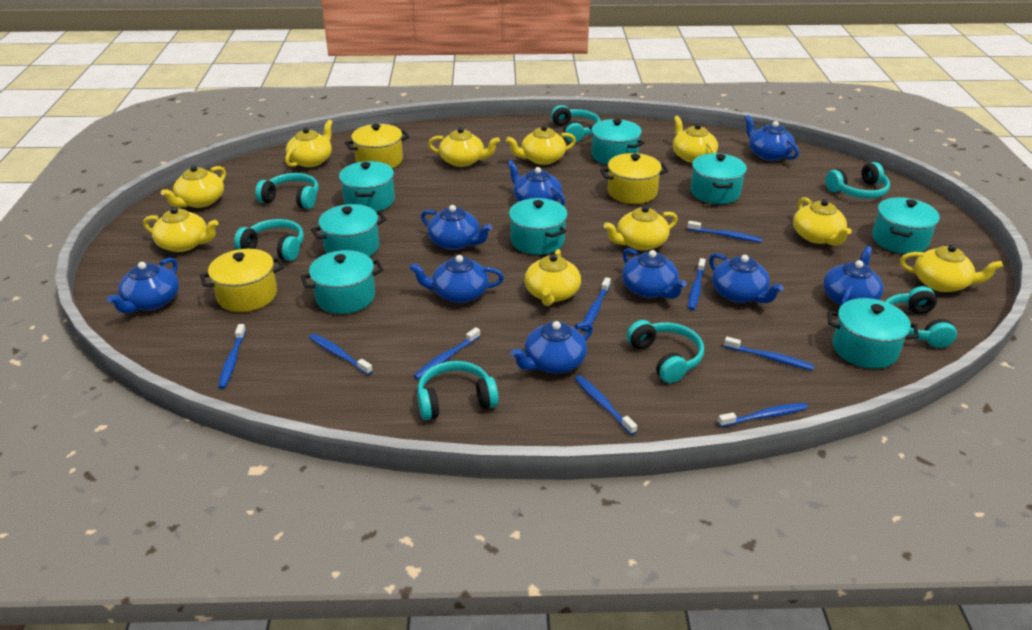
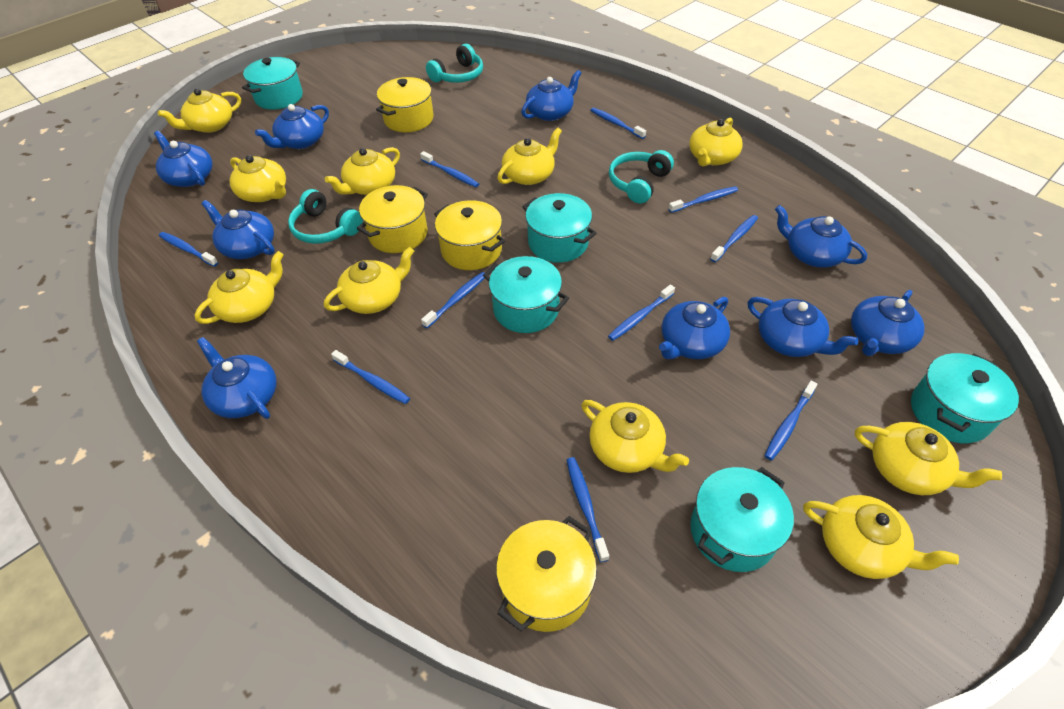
blue toothbrush: [218,324,246,389] [309,333,373,375] [414,327,480,379] [575,375,637,435] [581,277,611,332] [687,221,762,242] [688,258,706,310] [718,403,808,427] [724,337,814,371] = 9 -> [159,232,218,267] [331,350,410,404] [420,151,479,187] [421,272,485,328] [567,457,609,562] [590,107,646,139] [608,284,675,341] [668,186,738,213] [710,215,758,262] [764,380,817,461] = 10
turquoise headphones: [234,219,304,261] [255,173,319,209] [417,361,499,420] [551,105,601,142] [627,320,704,383] [825,162,890,199] [885,286,957,348] = 7 -> [288,189,363,244] [426,44,483,83] [609,150,674,204] = 3
turquoise pot: [301,250,383,314] [311,204,387,257] [339,161,395,212] [509,198,568,255] [589,119,645,165] [690,153,747,204] [828,298,919,369] [872,197,940,254] = 8 -> [242,57,303,110] [483,256,569,333] [522,193,597,263] [690,467,794,572] [911,353,1019,443] = 5
yellow pot: [200,249,284,312] [345,124,409,168] [600,153,668,204] = 3 -> [357,185,428,253] [376,77,434,132] [434,200,505,270] [496,516,597,632] = 4

